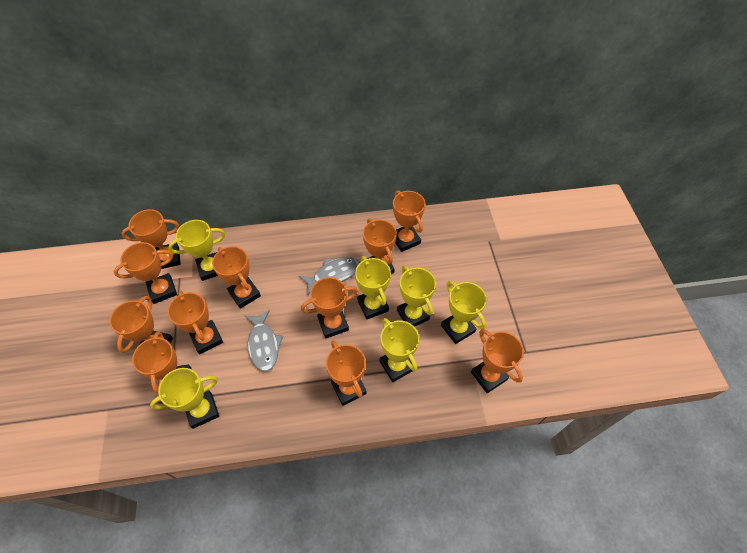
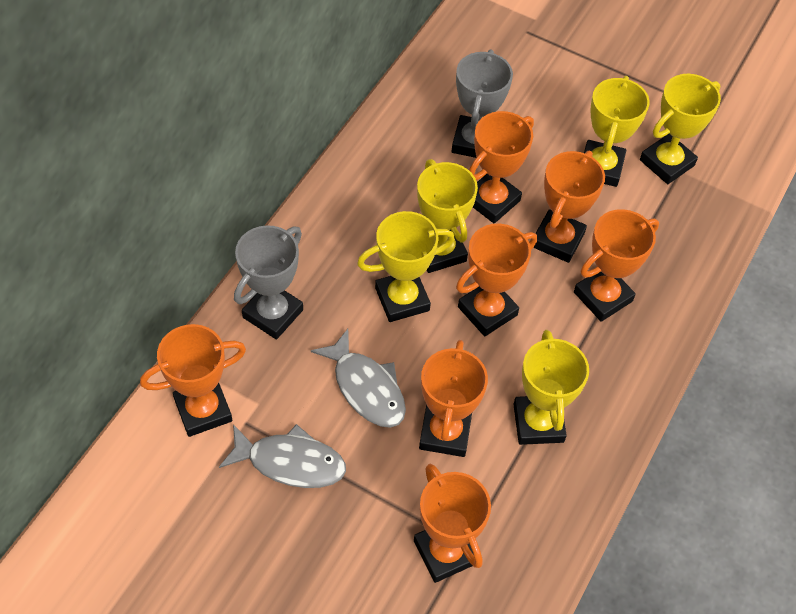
grey trophy: none = 0 -> [234,225,303,339] [451,49,513,158] = 2
orange trophy: [109,296,173,353] [114,242,177,304] [121,209,181,269] [132,331,191,393] [167,291,223,354] [212,246,261,309] [301,277,358,339] [326,341,367,406] [363,218,397,274] [393,190,425,252] [471,329,524,393] = 11 -> [140,324,246,437] [414,464,491,583] [419,340,488,457] [456,224,537,336] [469,111,534,223] [533,151,605,263] [574,209,659,322] = 7
yellow trophy: [150,368,219,429] [168,220,225,281] [355,256,391,319] [379,318,419,382] [397,266,436,327] [441,281,487,344] = 6 -> [357,211,454,322] [417,159,478,273] [513,330,589,445] [584,76,650,187] [640,74,721,184] = 5

